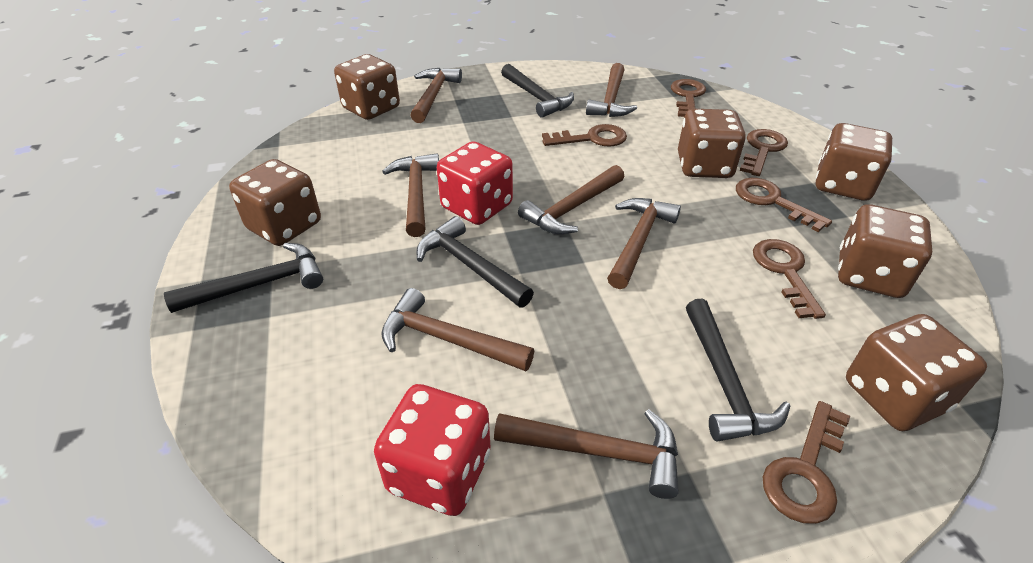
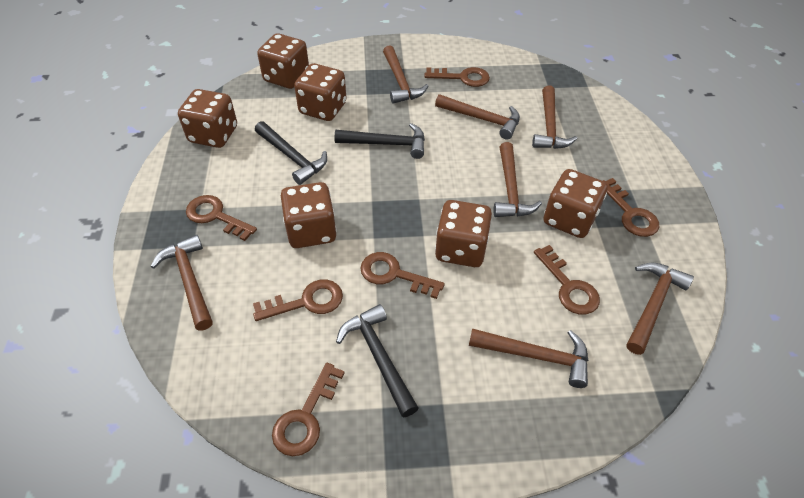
black hammer: [164,243,323,313] [416,216,534,308] [501,64,574,118] [686,299,790,442] = 4 -> [255,121,327,185] [334,123,425,159] [336,304,418,418] = 3
brown key: [542,124,627,147] [671,79,706,117] [736,178,832,232] [740,129,788,176] [753,239,826,319] [763,401,850,524] = 6 -> [186,195,257,241] [253,279,343,321] [272,363,345,456] [360,252,445,299] [425,67,490,87] [534,245,600,315] [603,178,659,237] = 7
red dice: [374,384,490,516] [437,141,513,225] = 2 -> none = 0

